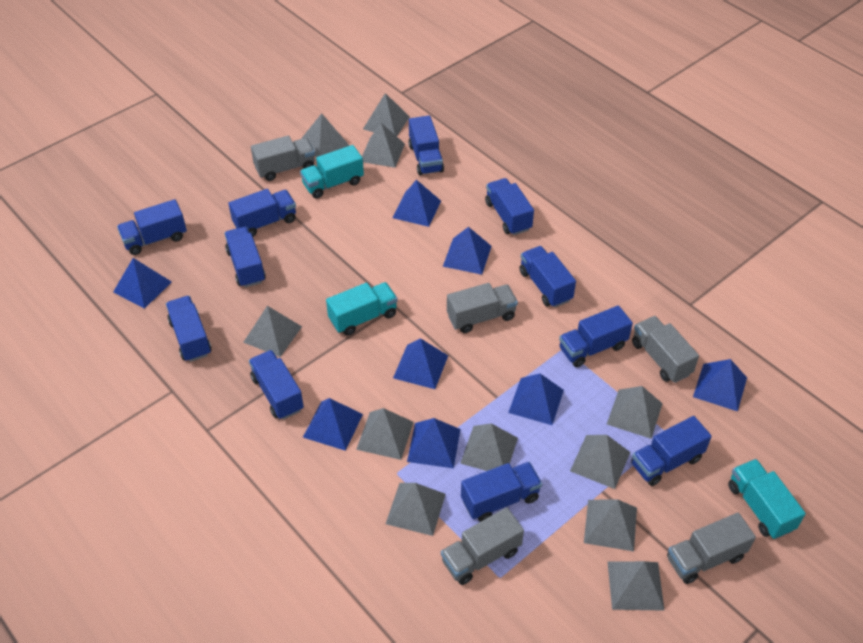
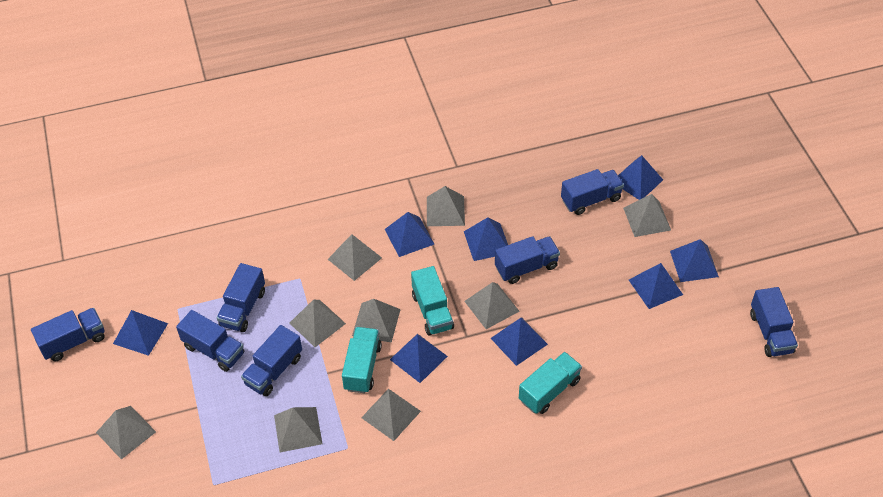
blue truck: [117,199,187,255] [166,296,212,362] [224,227,266,287] [228,189,296,237] [249,350,304,420] [408,115,444,176] [461,462,542,522] [485,178,534,235] [519,246,576,307] [559,305,633,367] [631,416,712,486] = 11 -> [31,308,105,361] [176,310,244,372] [217,263,265,332] [241,325,302,396] [495,236,560,284] [561,169,624,215] [750,287,798,357] = 7
grey pyramid: [243,306,302,357] [301,113,350,157] [356,408,414,460] [362,123,405,168] [363,93,410,136] [386,483,446,536] [460,423,518,471] [570,435,630,489] [584,499,637,551] [607,386,663,439] [608,561,665,611] = 11 -> [96,406,156,459] [274,407,322,452] [290,300,346,347] [328,234,382,281] [352,299,401,343] [361,389,421,441] [427,186,465,226] [464,282,520,329] [623,194,671,237] = 9
grey truck: [251,135,315,181] [441,507,524,585] [447,283,518,333] [632,316,699,383] [667,513,756,584] = 5 -> none = 0

